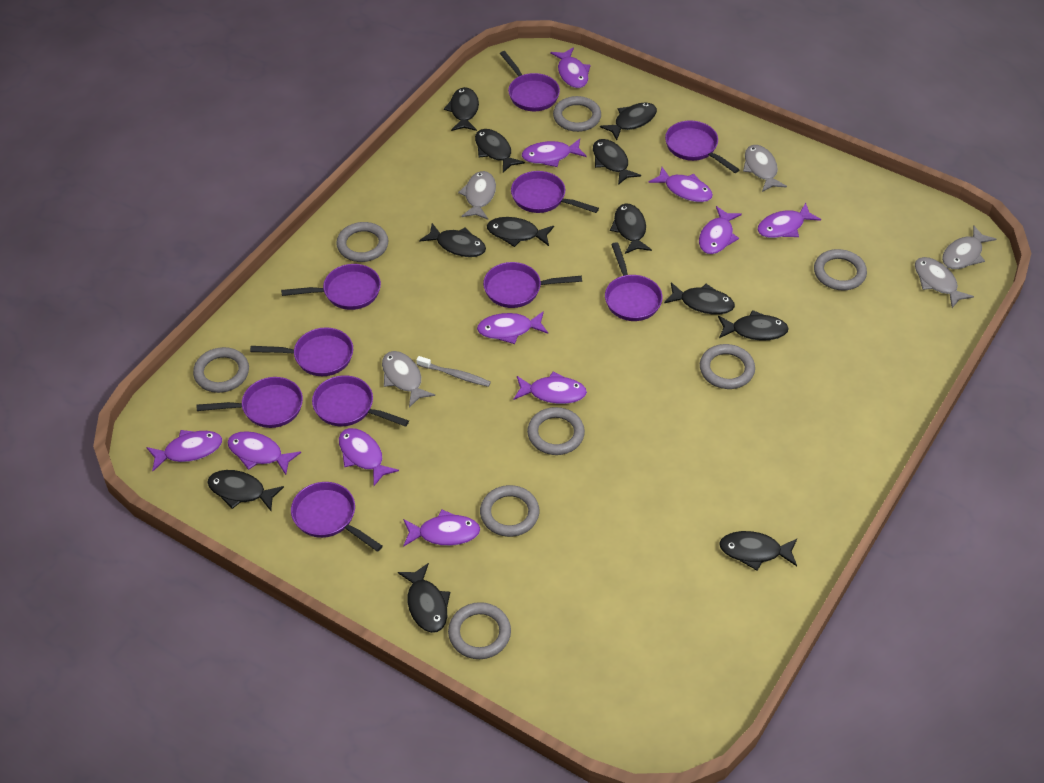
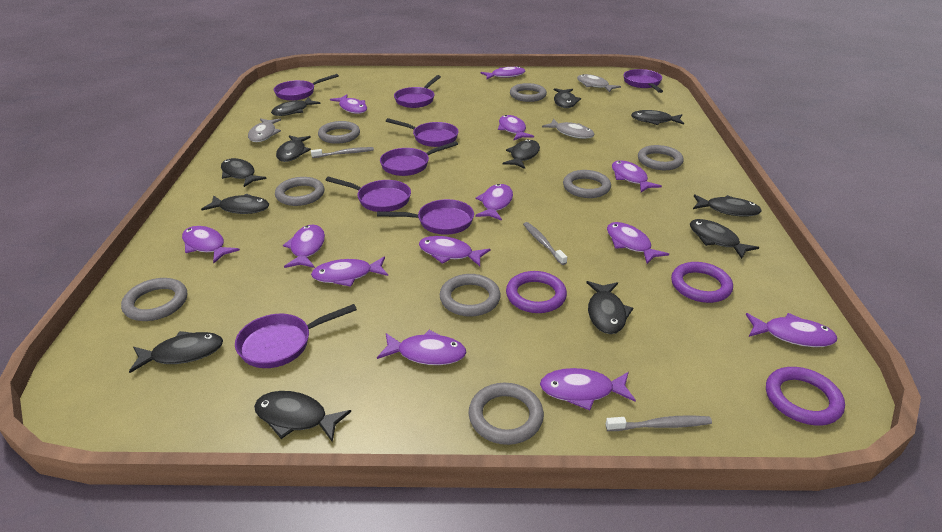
grey fish: [382,351,435,407] [458,171,496,220] [743,145,787,192] [915,257,974,308] [942,226,996,269] = 5 -> [248,118,281,142] [542,119,595,139] [577,74,621,92] = 3
grey toothbrush: [416,356,491,387] = 1 -> [311,147,374,158] [523,222,567,265] [606,415,712,431] = 3
purple fish: [146,430,222,471] [227,431,301,475] [339,428,399,486] [403,509,480,547] [477,311,548,344] [514,371,587,404] [522,139,586,167] [550,48,591,88] [649,167,713,202] [699,206,742,254] [757,203,821,238] = 11 -> [182,226,240,263] [283,224,325,268] [311,257,388,287] [330,94,367,114] [377,330,466,365] [419,236,491,266] [475,184,513,221] [481,66,525,79] [498,115,534,140] [540,368,636,411] [607,222,669,264] [612,160,662,192] [746,313,837,347] = 13
purple pan: [197,377,303,428] [250,327,353,376] [281,264,381,310] [291,482,383,552] [312,375,409,427] [483,262,582,308] [500,51,560,111] [511,171,599,213] [605,242,663,321] [665,120,740,173] = 10 -> [235,304,357,368] [274,74,339,101] [326,177,411,212] [377,199,474,235] [380,141,458,176] [386,118,459,147] [394,75,441,108] [624,69,663,93] = 8
purple ring: none = 0 -> [506,271,567,313] [671,262,733,303] [766,367,845,426] = 3

